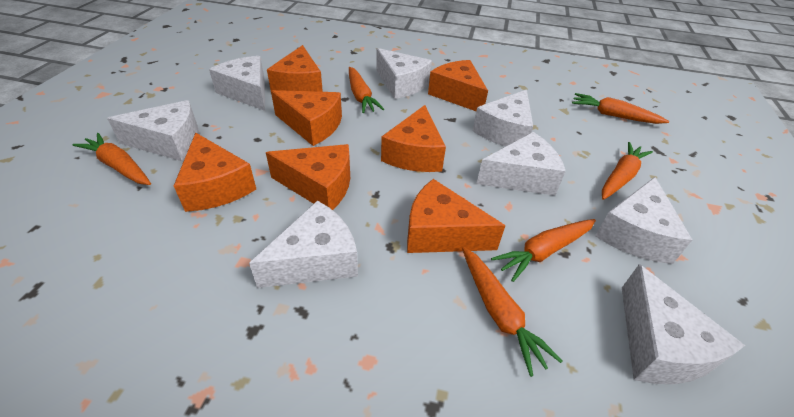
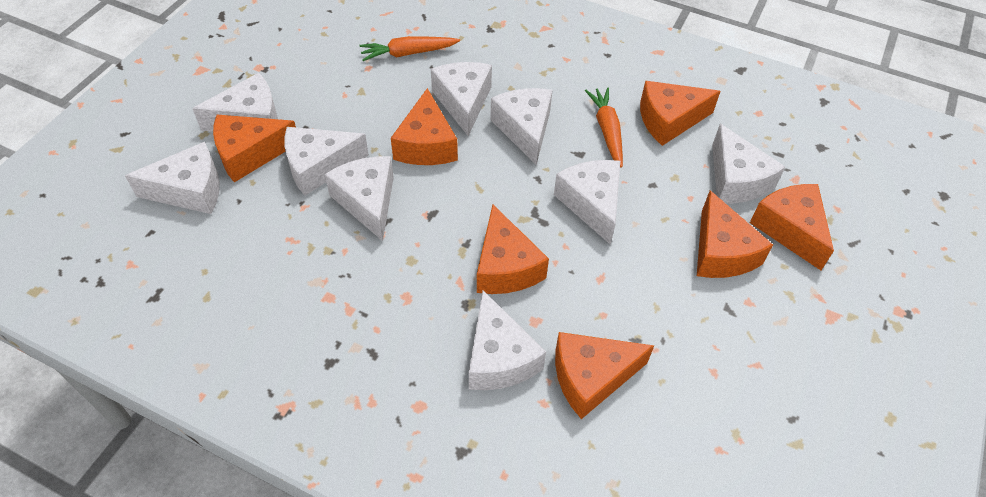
orange carrot: [72,133,151,185] [349,67,384,113] [462,247,562,377] [491,219,596,282] [572,93,669,124] [602,142,653,200] = 6 -> [359,36,460,61] [585,88,623,168] = 2
white cheese: [107,100,199,161] [209,56,265,111] [249,201,358,288] [376,48,432,99] [473,90,533,146] [476,132,566,196] [595,177,692,264] [622,264,745,384] = 8 -> [125,142,220,214] [192,73,278,132] [284,127,369,195] [325,156,394,241] [431,62,492,136] [469,290,546,390] [490,88,553,165] [554,160,620,245] [712,123,785,204] = 9

